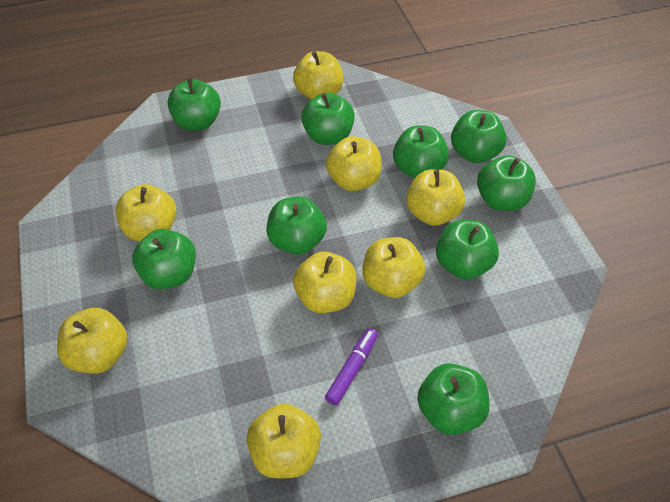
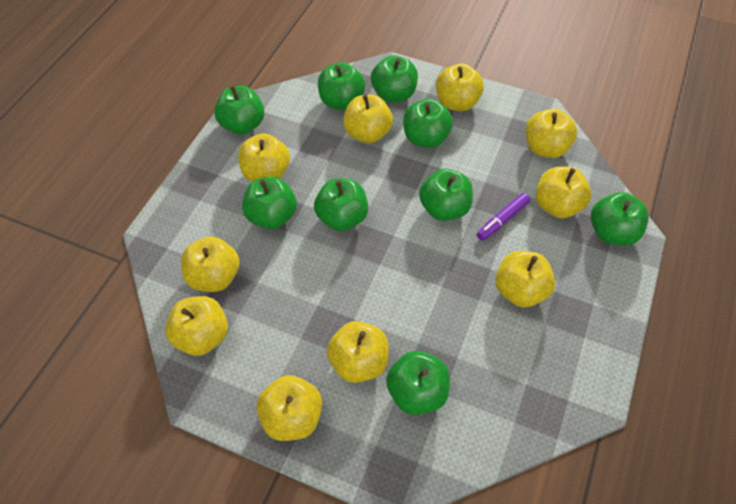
yellow apple: [57,308,128,374] [116,184,177,241] [247,404,321,478] [293,51,344,100] [293,252,357,313] [326,136,382,191] [362,237,425,298] [406,169,465,226] = 8 -> [165,296,228,356] [181,236,240,292] [238,133,290,182] [256,375,322,441] [327,321,389,383] [343,95,393,143] [436,64,484,111] [495,251,555,308] [526,108,577,158] [536,166,591,218] = 10

